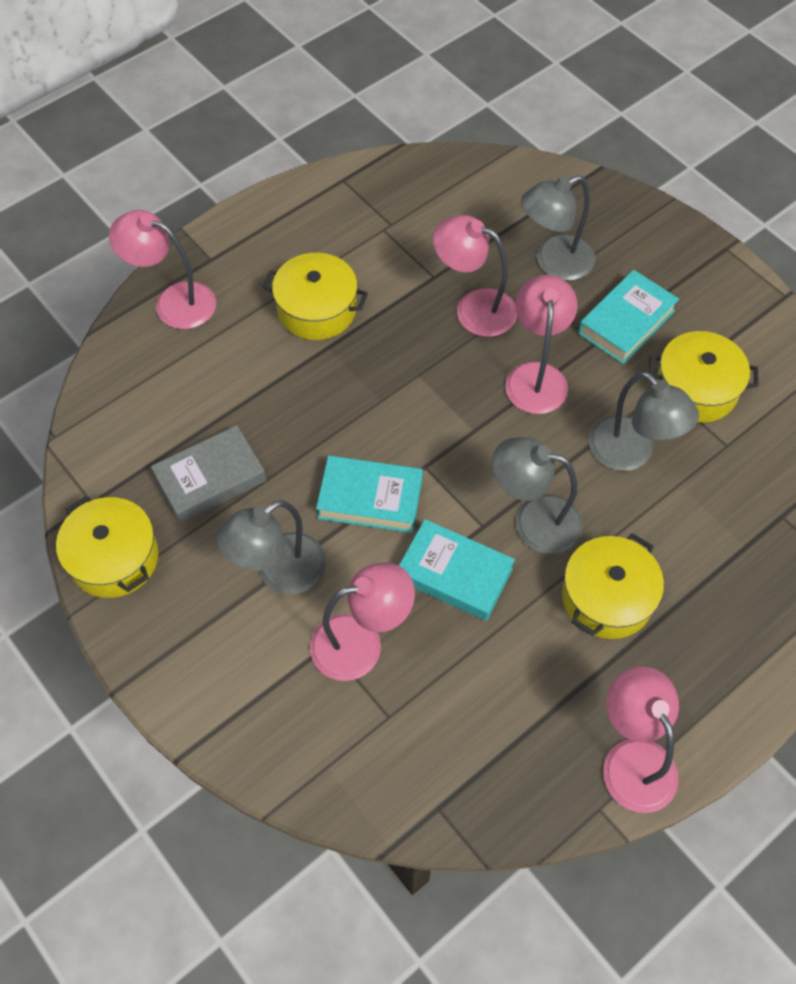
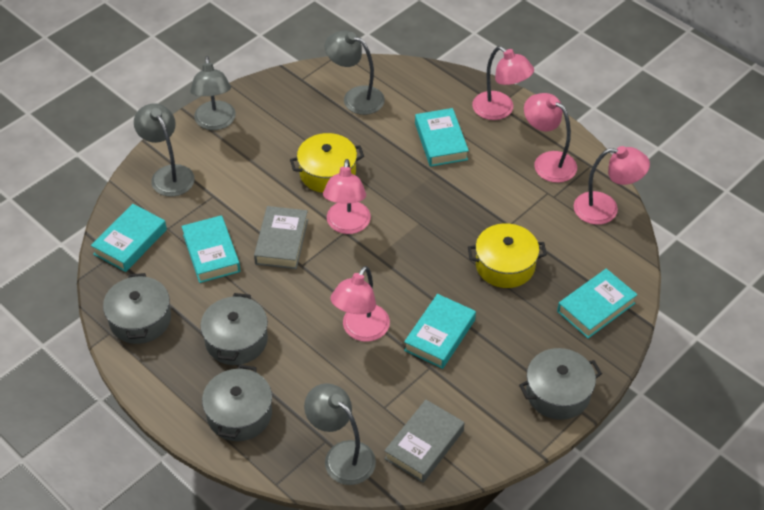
grey book: [151,425,266,523] = 1 -> [254,206,308,269] [384,400,464,483] = 2
grey pot: none = 0 -> [103,273,171,344] [200,293,268,365] [202,365,272,441] [519,348,602,420] = 4
turquoise book: [316,456,423,533] [399,519,515,621] [578,270,679,364] = 3 -> [91,204,167,272] [181,215,241,283] [404,294,476,369] [415,108,469,167] [557,269,638,339] = 5
yellow pot: [56,496,159,598] [263,253,368,340] [562,533,664,639] [649,331,759,423] = 4 -> [290,133,364,193] [468,223,547,288] = 2

